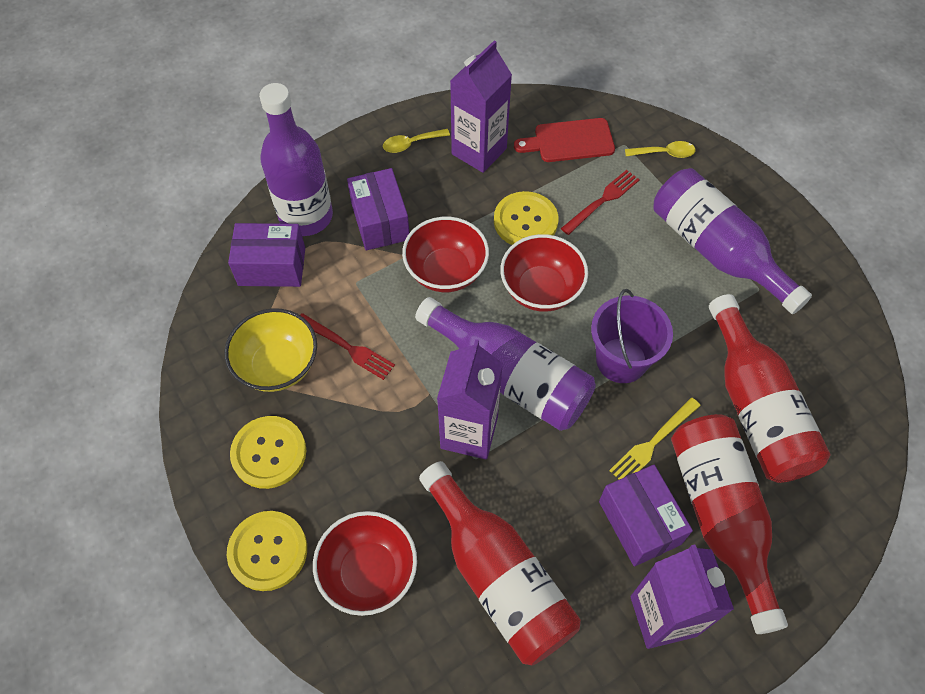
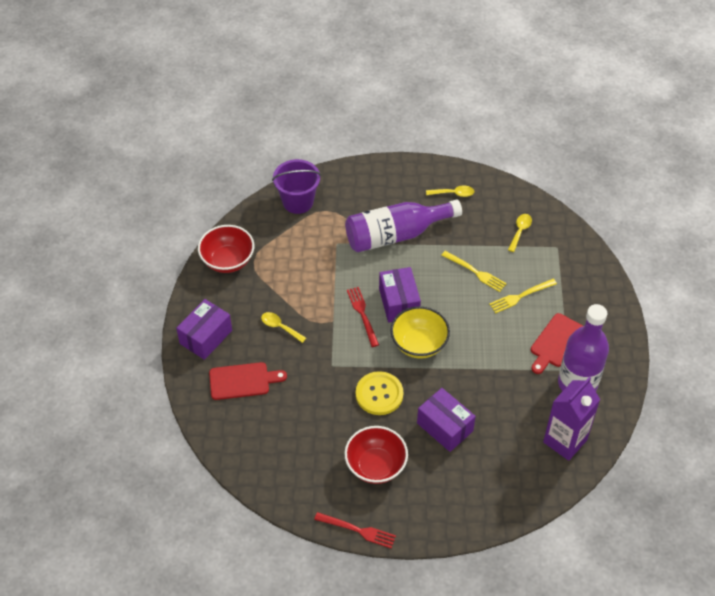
purple bottle: [259,83,333,236] [415,297,596,431] [654,168,812,314] = 3 -> [345,200,462,252] [558,304,609,391] = 2
purple carton: [437,339,503,459] [450,41,512,173] [630,544,734,649] = 3 -> [543,377,600,461] = 1
red bottle: [419,461,581,666] [671,414,788,634] [709,294,831,483] = 3 -> none = 0
red bowl: [313,511,417,616] [402,217,489,292] [500,234,588,312] = 3 -> [198,225,254,273] [344,426,408,484] = 2
red cutting board: [514,118,615,162] = 1 -> [209,362,287,400] [531,313,583,374] = 2
yellow button: [227,511,307,591] [230,416,306,489] [494,191,558,245] = 3 -> [356,371,403,415] = 1
yellow fork: [609,398,701,479] = 1 -> [441,251,507,292] [489,279,557,313] = 2
yellow spoon: [383,129,450,153] [625,141,696,158] = 2 -> [261,312,306,343] [426,185,474,197] [508,214,532,252] = 3

